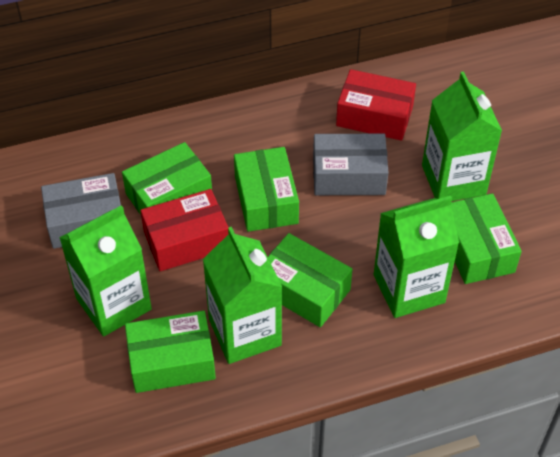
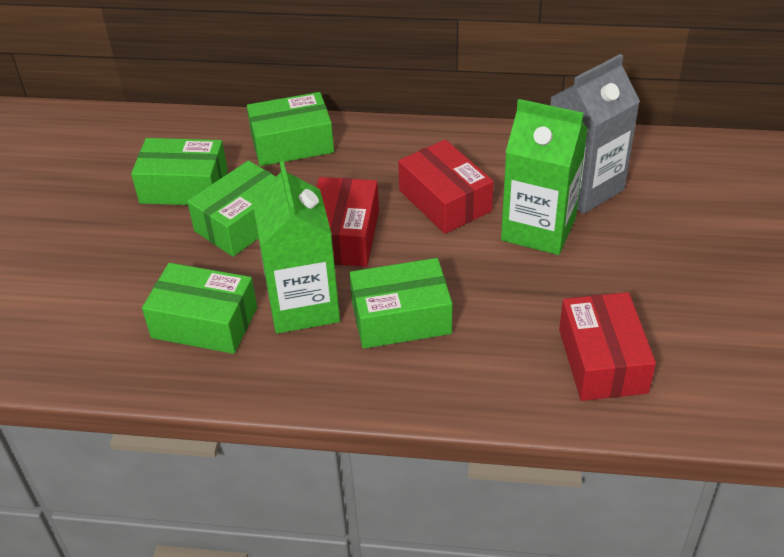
green carton: [59,205,152,336] [203,227,282,364] [374,196,459,318] [422,71,502,201] = 4 -> [252,161,340,334] [501,99,588,255] = 2
grey box: [41,173,121,249] [313,134,389,195] = 2 -> none = 0
grey carton: none = 0 -> [550,54,640,214] = 1
red box: [140,189,229,271] [336,69,416,141] = 2 -> [316,177,379,267] [398,140,493,234] [559,292,656,401] = 3

